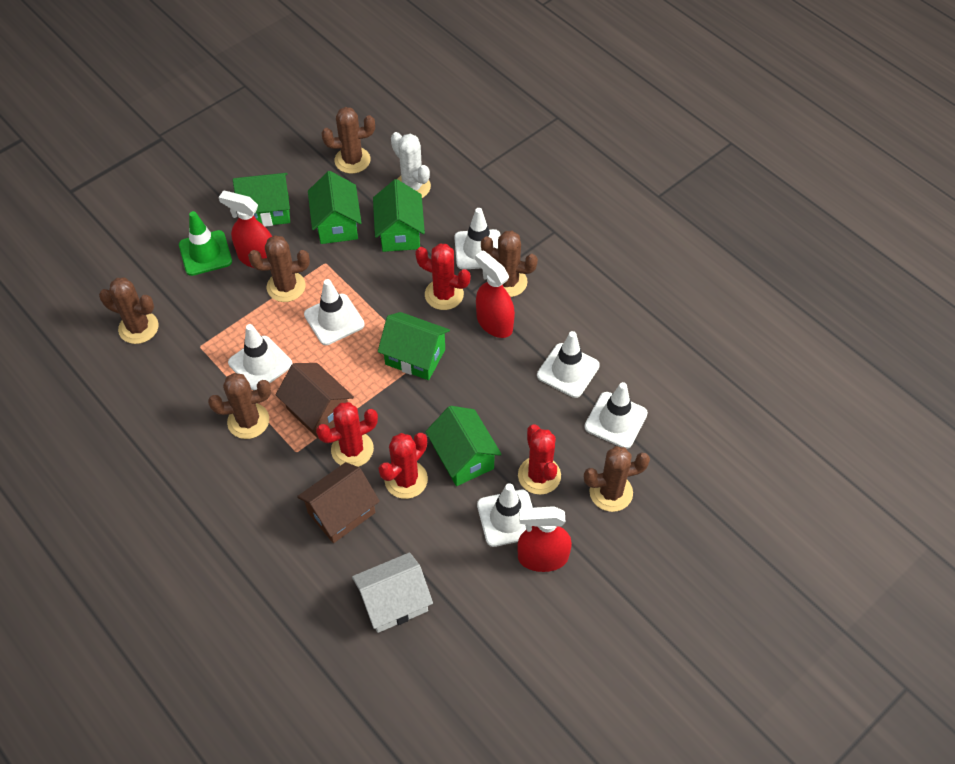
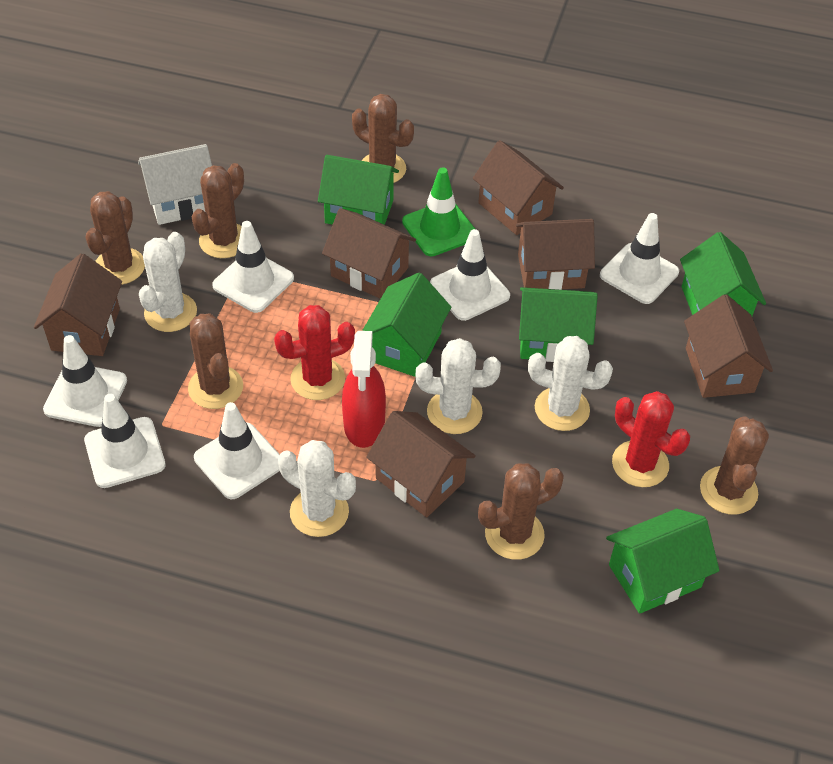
brown house: [276,363,354,439] [297,462,380,543] = 2 -> [34,253,122,356] [322,208,416,299] [366,411,476,517] [473,140,564,235] [516,219,595,290] [684,294,773,398] = 6
red cactus: [316,402,378,467] [378,433,428,499] [415,244,471,310] [518,424,561,495] = 4 -> [274,305,355,400] [612,391,690,487] = 2
red spray bottle: [219,191,272,268] [475,250,515,338] [517,506,572,572] = 3 -> [342,331,386,448] = 1
white cactus: [391,132,431,198] = 1 -> [139,232,197,332] [278,440,356,537] [416,338,501,434] [528,336,613,431] = 4

